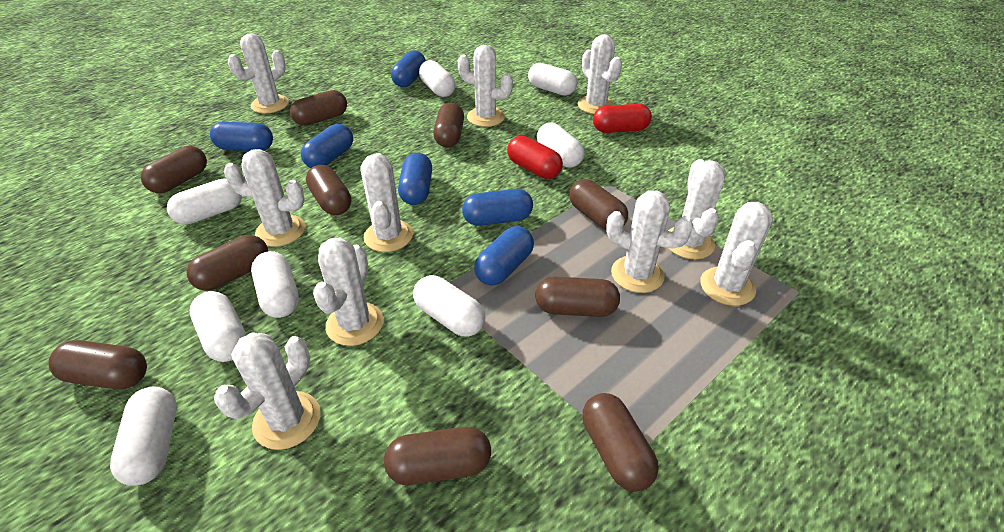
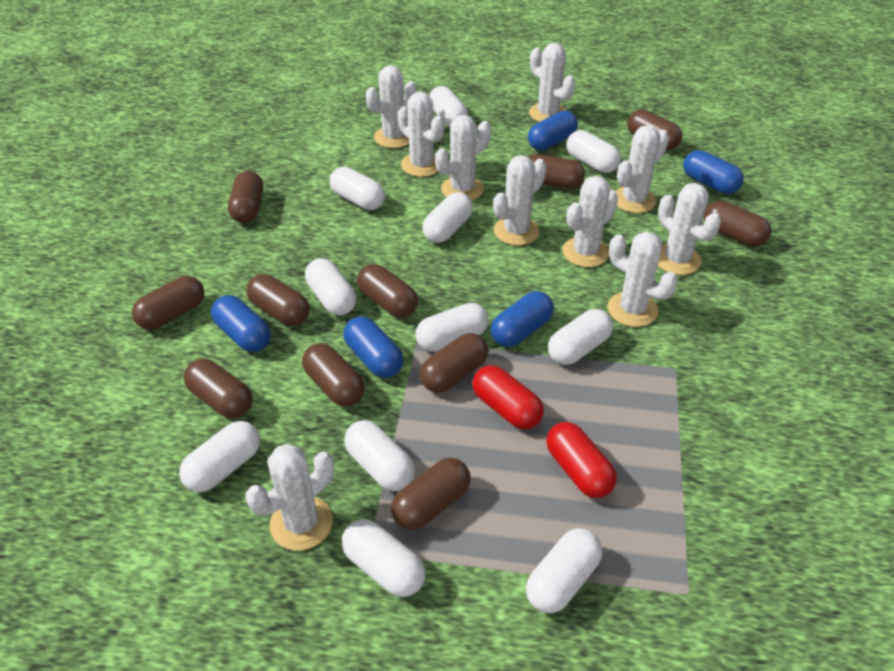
blue capsule: [210,122,273,151] [301,124,353,168] [391,50,426,87] [398,153,432,205] [462,189,533,226] [474,226,534,286] = 6 -> [211,295,271,352] [344,316,403,378] [491,291,554,347] [528,111,578,151] [683,150,744,194] = 5
brown capsule: [49,340,147,390] [140,146,207,193] [187,235,268,291] [290,90,347,126] [306,165,351,215] [384,427,491,485] [433,103,464,147] [535,277,620,317] [569,179,628,230] [582,393,658,492] = 10 -> [132,276,204,330] [184,359,252,418] [228,171,263,223] [246,274,310,326] [302,343,365,407] [357,264,418,318] [391,458,471,530] [420,333,488,393] [528,154,585,189] [627,109,682,150] [704,201,771,247] = 11
white capsule: [110,387,177,486] [167,179,242,224] [189,291,246,362] [251,251,299,318] [413,275,485,337] [419,60,455,97] [528,63,577,96] [537,123,585,168] = 8 -> [179,421,260,492] [305,258,356,315] [330,167,385,210] [342,519,426,597] [344,420,415,491] [416,303,489,352] [422,192,473,243] [429,86,468,127] [526,528,602,613] [548,309,613,365] [567,130,621,173] = 11

